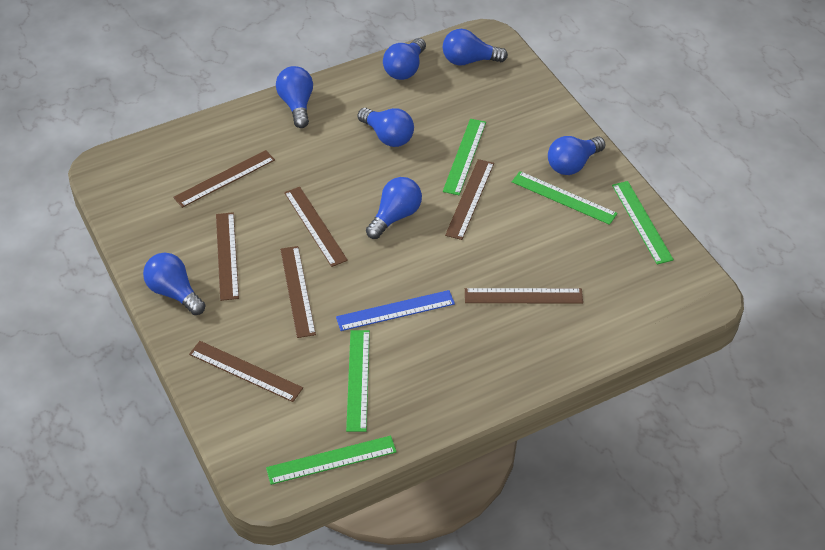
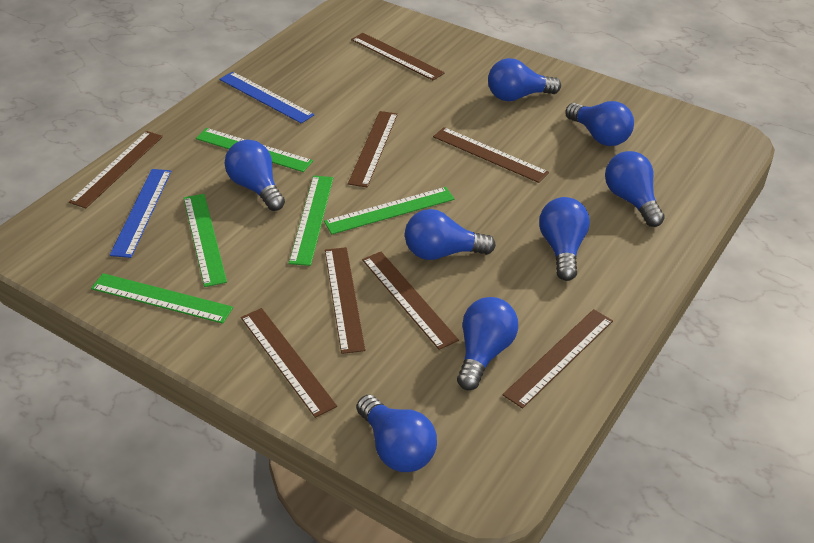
blue light bulb: [143,253,206,315] [276,66,313,128] [357,108,414,147] [366,177,422,239] [383,38,426,80] [443,29,508,65] [548,136,605,175] = 7 -> [224,140,285,211] [357,395,437,472] [405,209,496,260] [457,297,518,390] [488,58,561,101] [539,197,590,281] [565,101,634,146] [605,151,665,227] = 8
blue ruler: [336,290,455,331] = 1 -> [110,169,171,258] [219,72,314,124] = 2
brown ruler: [173,150,275,208] [189,341,303,402] [216,212,239,301] [280,246,316,338] [284,187,348,267] [445,159,494,240] [465,288,583,303] = 7 -> [69,131,163,208] [241,308,337,418] [325,247,366,354] [348,111,398,187] [351,33,445,80] [362,252,459,350] [433,127,549,183] [502,309,613,409] = 8

